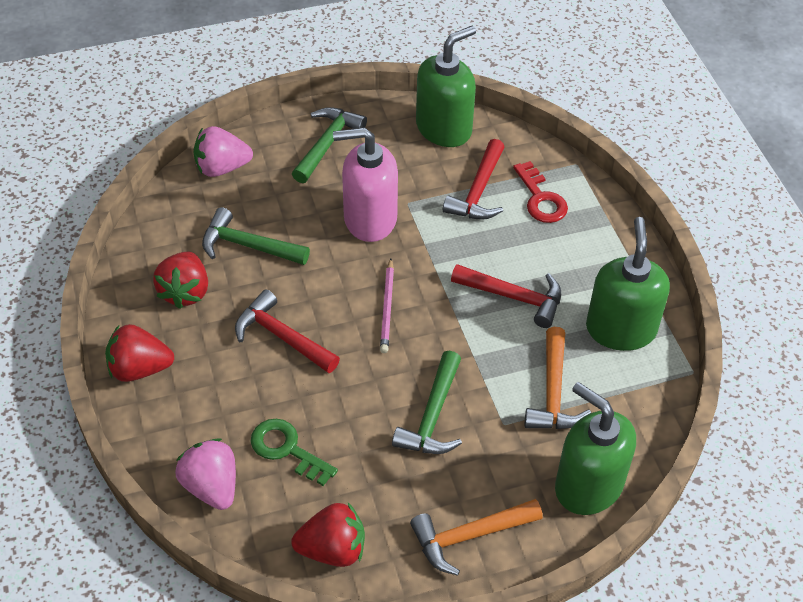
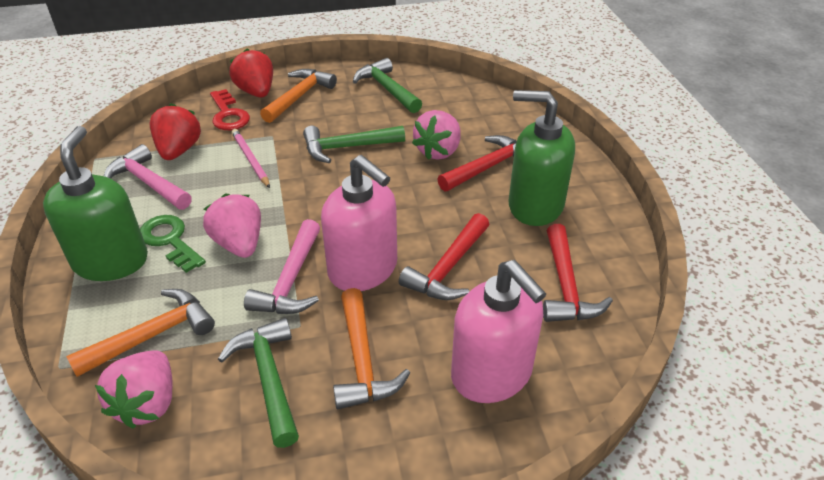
green soap dispenser: [416,26,476,147] [555,382,636,515] [586,217,670,351] = 3 -> [43,126,148,281] [509,90,575,226] = 2
orange hammer: [410,499,543,576] [525,327,591,429] = 2 -> [66,289,215,377] [260,69,337,123] [333,288,410,409] = 3
pink hammer: none = 0 -> [104,144,192,210] [244,219,320,314] = 2
pink soap dispenser: [333,127,398,242] = 1 -> [321,155,397,291] [451,260,546,403] = 2
pink strawberry: [175,438,236,510] [193,126,253,177] = 2 -> [95,350,172,429] [203,194,261,258] [412,110,461,160] = 3
red strawberry: [105,324,174,382] [153,252,208,309] [291,503,365,567] = 3 -> [150,103,201,160] [229,49,273,98] = 2

